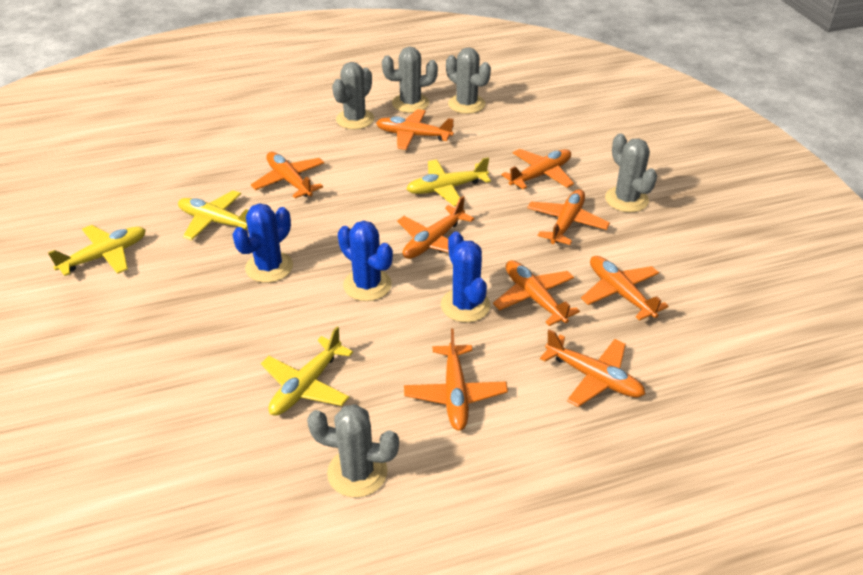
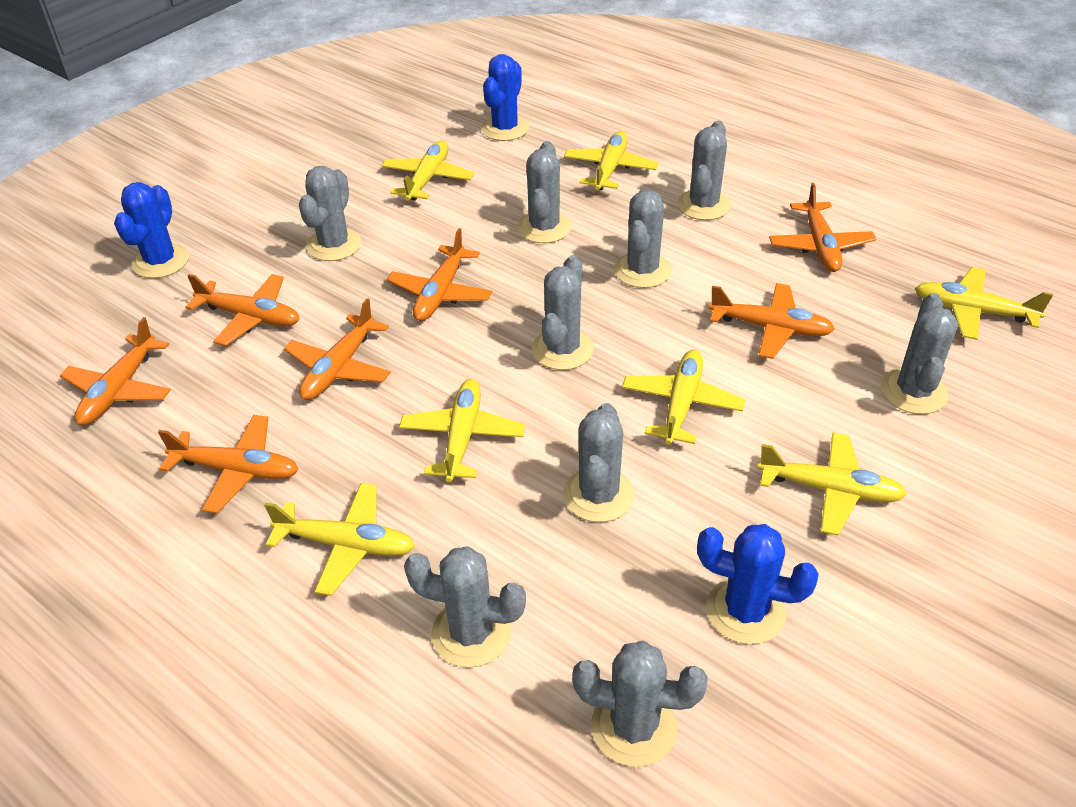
grey cactus: [307,404,399,498] [332,62,374,130] [382,47,438,113] [446,47,491,114] [605,133,657,212] = 5 -> [299,166,362,261] [404,546,526,668] [517,141,571,243] [532,255,594,370] [563,403,635,522] [572,641,708,767] [614,190,672,288] [677,121,731,220] [881,293,958,414] = 9
orange plane: [251,152,324,199] [376,109,454,150] [397,196,474,259] [404,328,508,431] [493,260,580,326] [501,149,574,190] [527,189,610,245] [540,329,645,407] [581,256,669,321] = 9 -> [60,317,171,425] [158,415,299,514] [185,274,300,346] [284,298,391,400] [387,228,492,321] [709,283,835,359] [769,183,876,272] = 7
yellow plane: [48,225,146,276] [178,190,249,240] [261,327,353,416] [406,157,491,206] = 4 -> [264,483,415,596] [382,140,474,201] [399,379,525,482] [564,131,658,190] [622,349,745,445] [757,432,907,535] [915,267,1053,340] = 7

